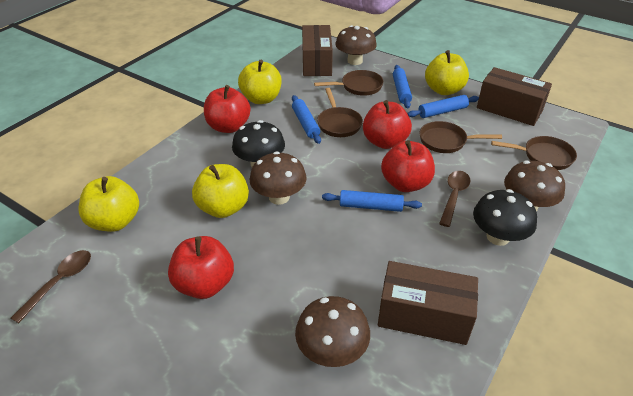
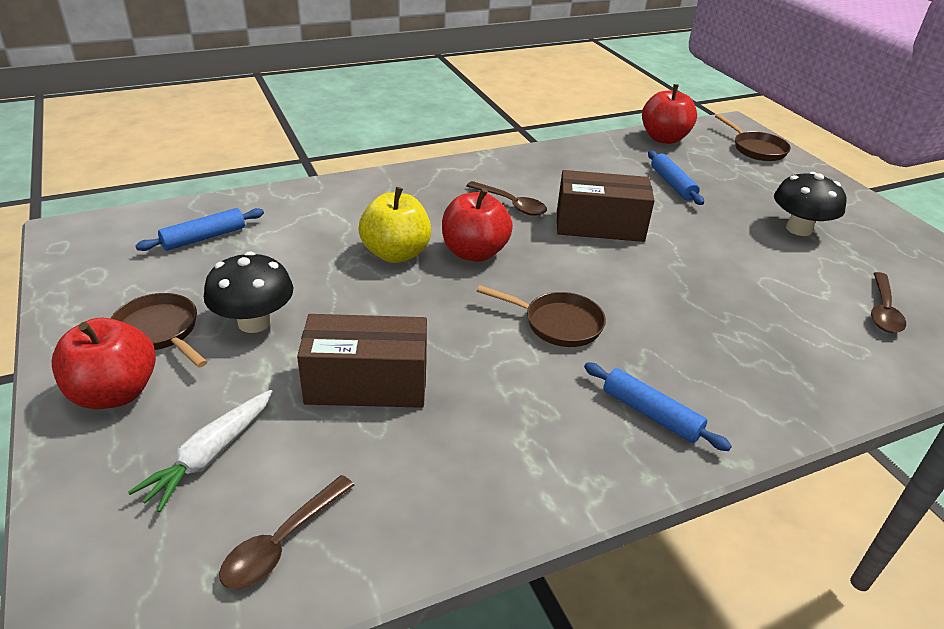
blue rolling pin: [292,95,321,144] [322,190,422,212] [393,65,412,108] [408,95,479,118] = 4 -> [135,208,264,251] [584,362,732,451] [648,151,704,205] = 3
brown box: [302,25,333,76] [378,261,478,345] [477,67,552,126] = 3 -> [297,314,427,408] [557,170,655,242] = 2
brown mushroom: [250,151,307,205] [295,296,370,367] [335,25,377,65] [504,160,565,211] = 4 -> none = 0
brown pan: [314,70,384,96] [317,88,363,137] [419,121,502,153] [491,136,577,170] = 4 -> [111,293,208,368] [477,285,606,347] [715,114,791,161] = 3
brown spoon: [11,250,91,323] [439,171,471,227] = 2 -> [219,475,354,590] [466,181,547,216] [871,272,906,333] = 3
red apple: [168,236,234,299] [204,85,251,133] [363,100,412,149] [381,140,435,192] = 4 -> [52,318,156,409] [442,188,513,262] [642,84,697,144] = 3
white carrot: none = 0 -> [128,390,273,512] = 1
yellow apple: [78,176,139,232] [192,164,249,218] [238,60,282,104] [425,50,469,95] = 4 -> [358,187,431,263] = 1

